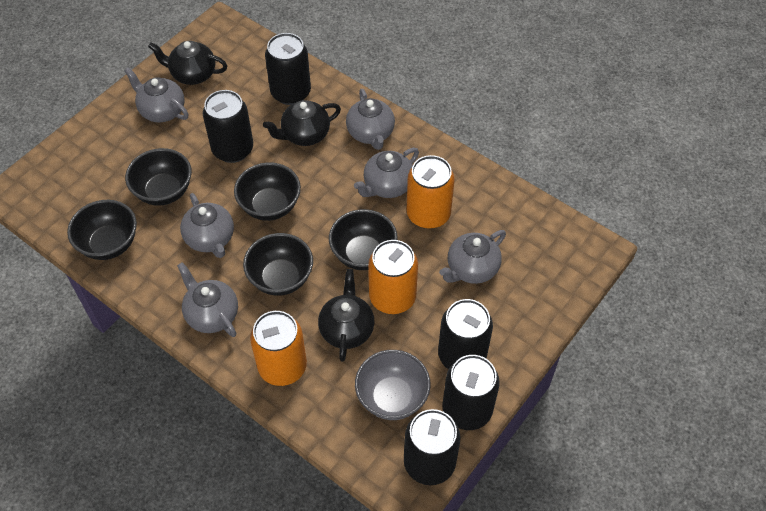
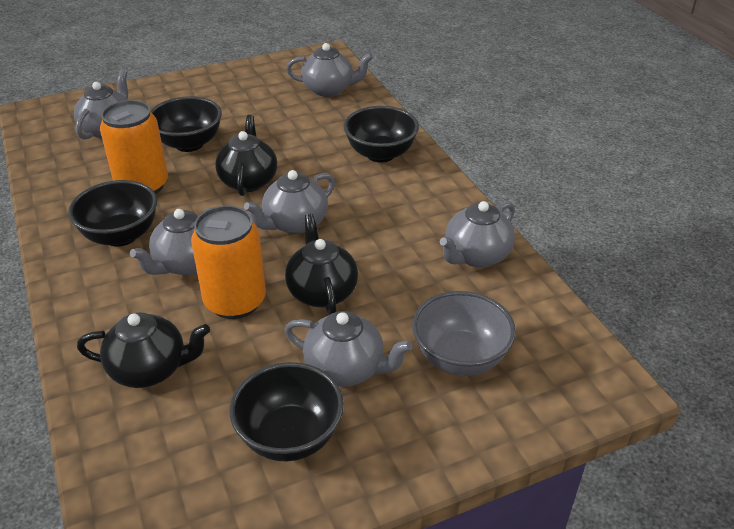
black bowl: [67,200,137,260] [125,148,192,206] [234,162,301,221] [243,233,313,296] [329,209,398,270] = 5 -> [68,180,157,247] [151,96,222,152] [230,362,344,461] [344,106,419,163] = 4
black can: [203,90,253,163] [265,33,311,105] [404,409,461,485] [438,299,493,369] [443,355,500,430] = 5 -> none = 0
orange can: [250,311,307,386] [368,240,418,314] [407,155,455,229] = 3 -> [100,100,168,194] [191,206,266,319] = 2

